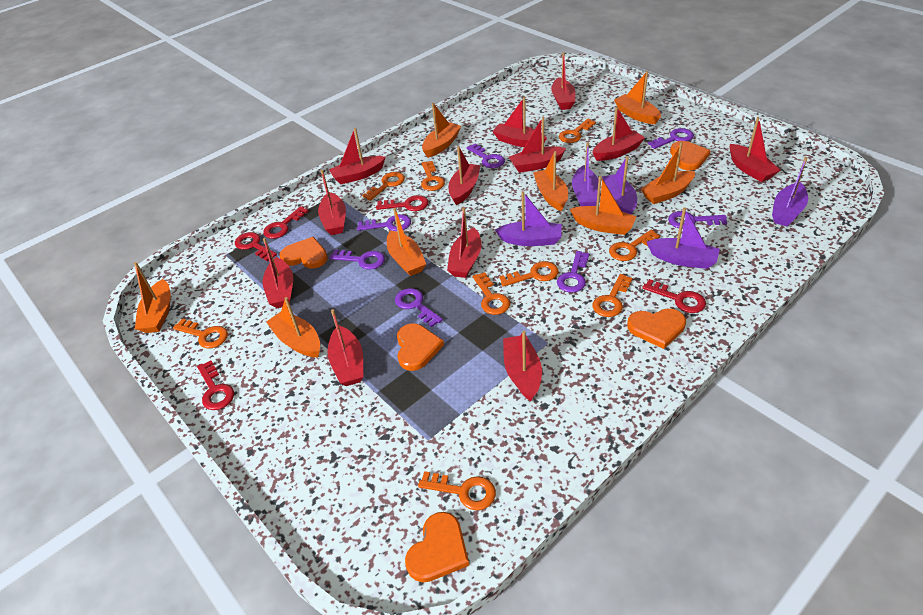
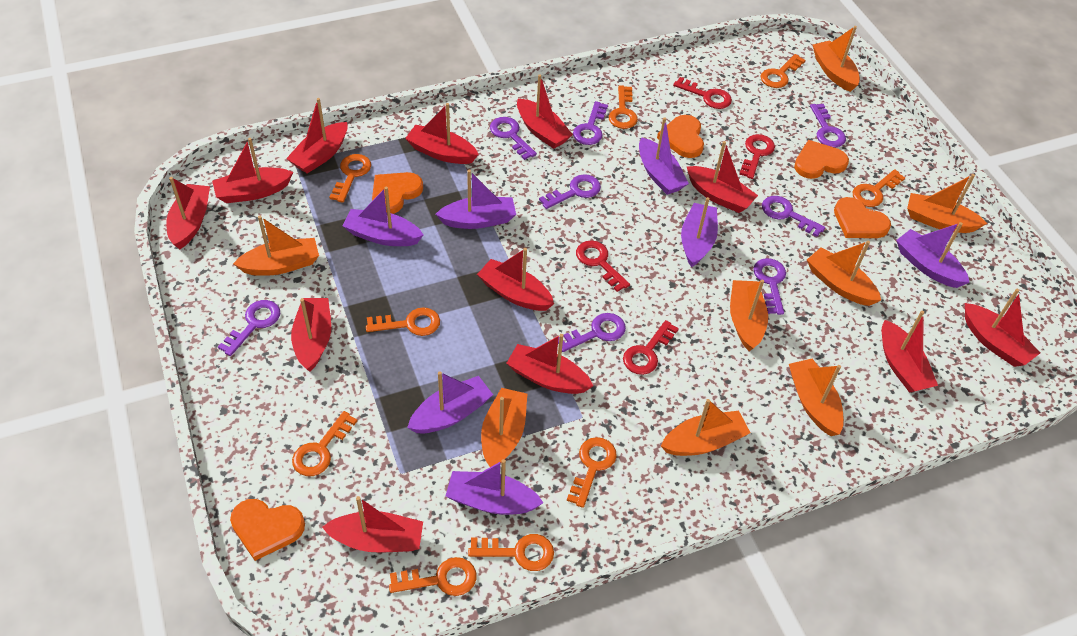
purple boat: [495,191,562,246] [572,142,599,206] [602,156,637,214] [647,207,720,269] [772,157,808,226] = 5 -> [343,186,423,246] [407,371,493,433] [436,170,516,229] [445,459,544,515] [639,117,689,195] [681,197,718,267] [896,222,970,288] = 7
purple key: [329,250,385,270] [357,214,411,231] [395,288,443,327] [467,144,505,168] [557,251,589,293] [648,128,694,149] [668,211,728,229] = 7 -> [218,300,280,356] [490,117,537,160] [539,174,601,209] [558,313,626,352] [573,101,608,145] [753,258,786,315] [762,196,825,237] [810,104,846,147] = 8
red key: [197,360,234,410] [235,232,277,261] [263,206,309,239] [376,195,428,211] [642,279,706,313] = 5 -> [576,241,630,292] [623,320,679,375] [673,77,732,109] [739,134,775,179] = 4

